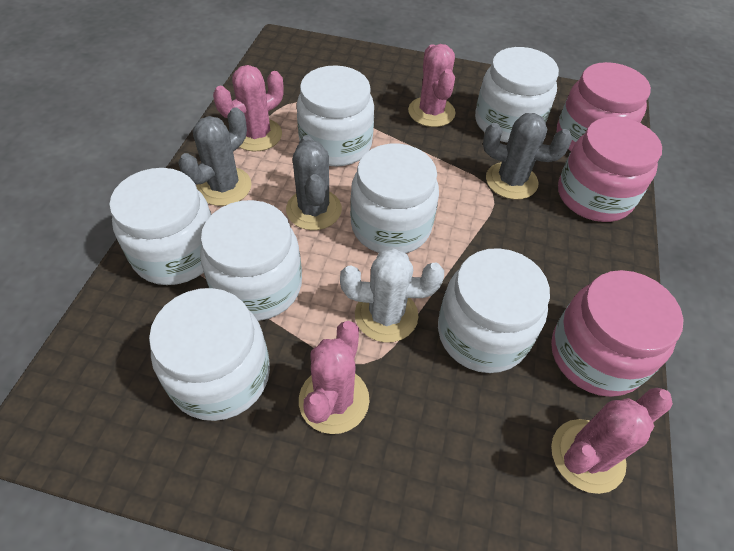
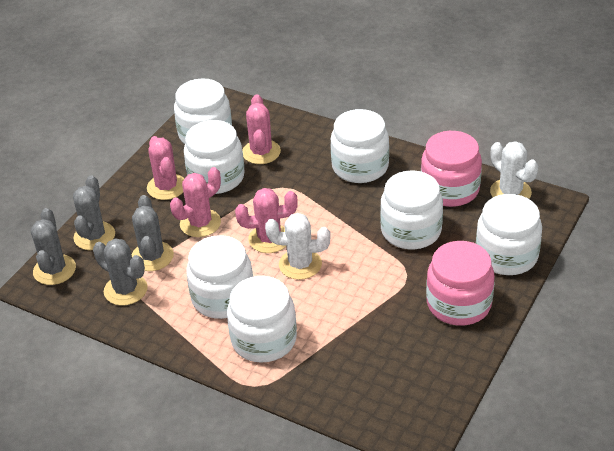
grey cactus: [178,107,252,206] [286,135,342,230] [483,113,572,200] = 3 -> [31,208,76,285] [73,176,115,250] [93,239,148,306] [132,195,174,271] = 4
pink jar: [551,270,683,397] [557,62,651,151] [558,117,662,222] = 3 -> [421,131,482,207] [426,241,495,326] = 2
white cactus: [340,248,444,343] = 1 -> [265,213,331,280] [490,141,538,199] = 2

